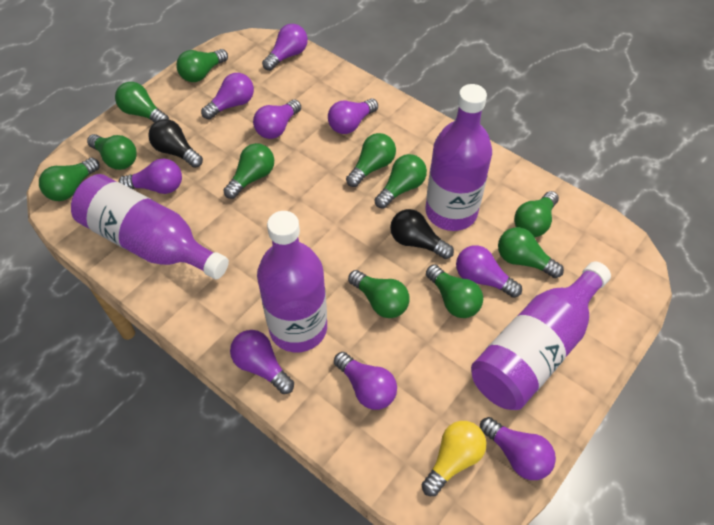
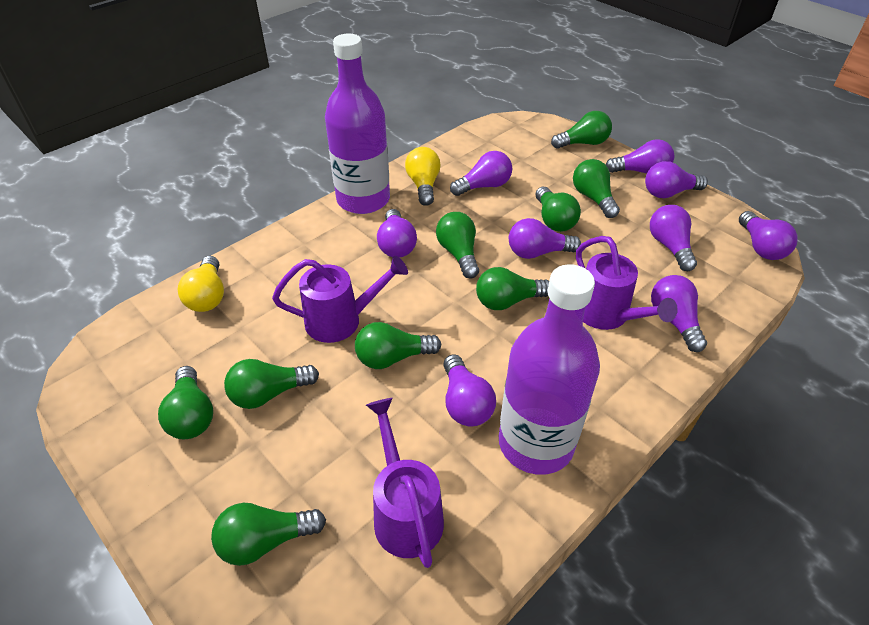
black light bulb: [148,119,203,168] [390,209,454,259] = 2 -> none = 0
green light bulb: [39,158,100,201] [87,134,137,170] [115,82,169,122] [176,49,228,82] [223,143,274,199] [346,133,396,187] [348,270,410,318] [375,154,427,209] [426,265,483,318] [498,227,564,278] [514,191,559,237] = 11 -> [158,366,213,439] [211,503,326,566] [224,359,319,409] [355,322,441,369] [436,212,479,279] [476,267,549,310] [535,187,581,232] [551,111,612,149] [573,159,620,218] = 9
purple bottle: [71,174,229,280] [257,211,327,352] [425,84,492,231] [471,262,611,410] = 4 -> [325,34,390,214] [499,264,600,475] = 2
purple watering can: none = 0 -> [272,256,408,343] [366,398,444,568] [576,236,678,330] = 3
yellow light bulb: [422,421,486,496] = 1 -> [178,256,224,312] [405,147,441,206] = 2

